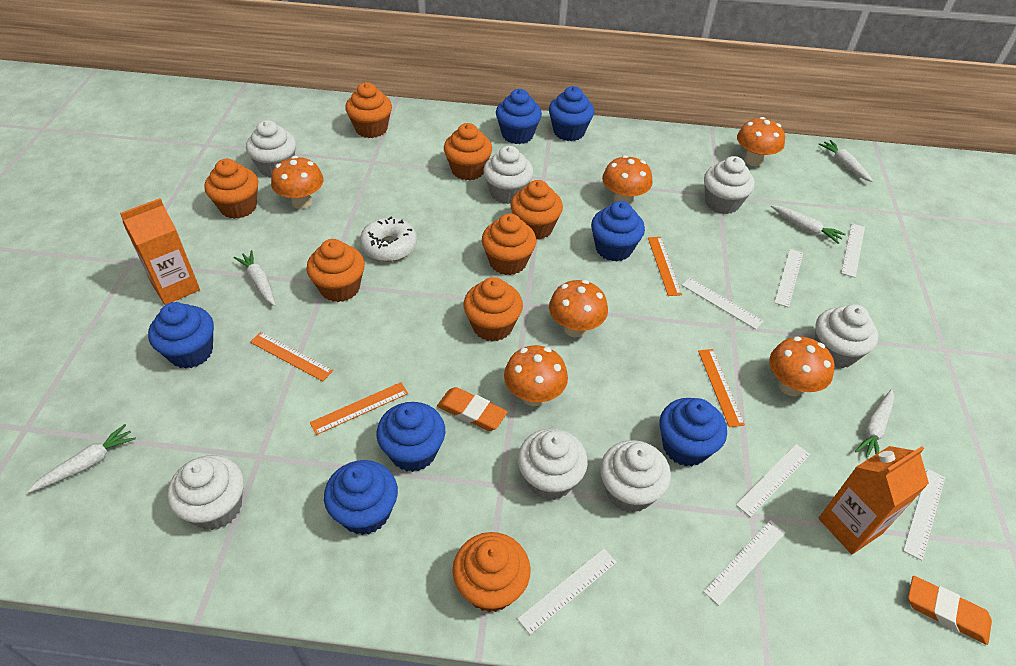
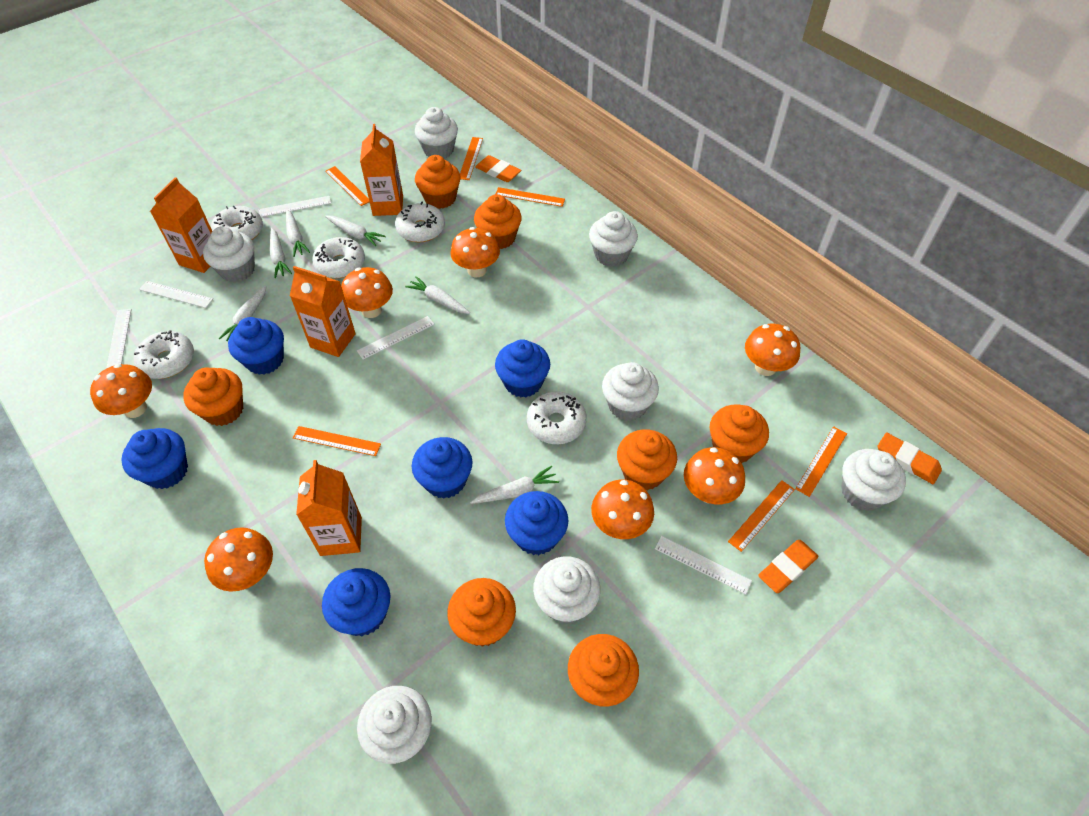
blue cupcake: [148,302,214,369] [324,460,398,535] [376,402,445,472] [496,89,542,144] [549,86,594,141] [591,201,645,261] [660,398,727,466] = 7 -> [121,428,188,489] [228,317,284,375] [322,568,390,636] [412,437,473,499] [495,339,550,398] [505,491,568,555] = 6
orange carton: [120,198,200,305] [818,446,929,554] = 2 -> [150,177,212,273] [290,266,356,357] [296,460,362,556] [360,124,403,216] = 4
orange cupcake: [204,159,258,219] [306,239,365,302] [345,83,392,138] [444,123,492,180] [452,532,531,612] [463,277,523,342] [482,214,536,275] [510,180,563,240] = 8 -> [183,367,243,426] [415,155,461,209] [447,578,516,647] [474,194,522,249] [568,634,639,707] [617,429,677,490] [710,405,769,463] = 7
orange eraser: [437,387,508,431] [908,576,992,645] = 2 -> [475,155,521,182] [758,540,818,593] [878,432,942,484] = 3
orange mushroom: [271,156,324,209] [504,345,568,406] [549,280,608,338] [602,155,653,205] [737,117,785,167] [769,336,835,396] = 6 -> [90,364,152,418] [204,527,273,592] [341,267,393,318] [451,227,500,277] [591,480,654,539] [684,447,745,504] [745,324,800,376] = 7
orange ruler: [250,332,333,381] [310,382,408,435] [648,237,682,296] [698,349,745,427] = 4 -> [293,426,381,456] [326,166,369,206] [460,137,483,180] [495,187,565,207] [728,480,795,552] [795,426,847,497] = 6
white carrot: [27,424,136,493] [234,250,276,306] [771,205,846,244] [818,140,873,182] [855,389,894,457] = 5 -> [219,285,267,341] [270,228,292,278] [286,209,310,257] [325,216,386,246] [405,276,470,314] [470,466,559,504] = 6
white donut: [360,216,417,262] = 1 -> [134,330,194,379] [211,206,263,240] [312,237,365,278] [395,202,445,242] [527,392,587,444] = 5
white ruler: [517,548,617,635] [682,277,764,329] [703,520,786,606] [736,444,810,517] [774,249,803,307] [841,223,865,278] [903,469,945,561] = 7 -> [107,309,132,368] [139,281,213,308] [259,196,331,217] [357,316,435,360] [655,536,752,595] = 5

